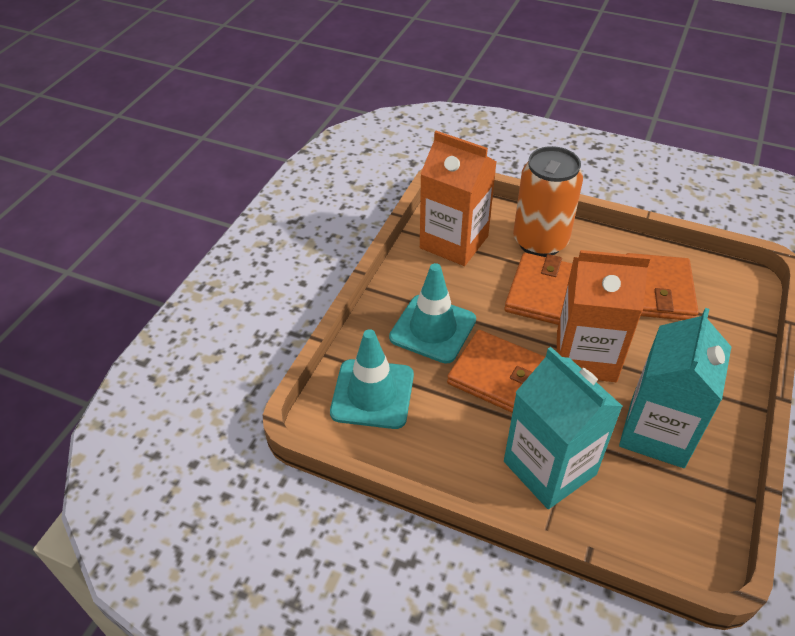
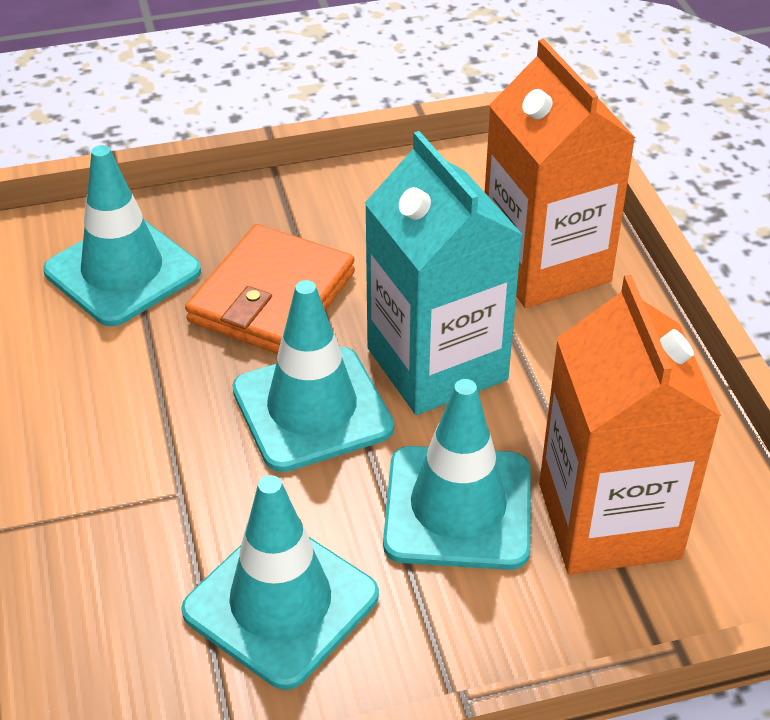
orange can: [513,146,583,257] = 1 -> none = 0
orange wallet: [447,330,545,413] [504,253,572,325] [627,253,699,320] = 3 -> [185,224,355,354] = 1
turquoise carton: [504,347,623,509] [619,308,731,468] = 2 -> [365,131,523,415] = 1
turquoise traffic cone: [330,329,414,429] [389,263,476,364] = 2 -> [43,145,201,326] [181,475,379,690] [232,280,394,472] [383,379,531,570] = 4

